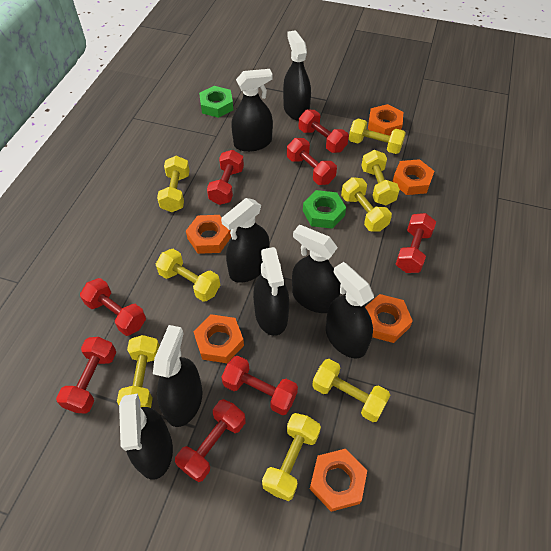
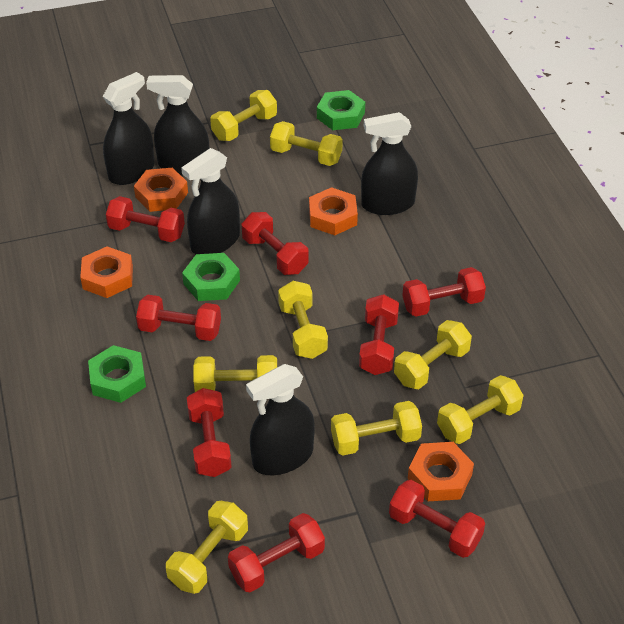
black spray bottle: [119,393,173,480] [153,325,203,427] [221,198,270,283] [231,69,273,152] [253,247,289,336] [283,30,311,121] [292,225,341,313] [326,262,374,358] = 8 -> [103,72,154,185] [146,75,209,176] [181,148,240,254] [246,364,315,475] [361,112,418,215] = 5
green nut: [199,86,233,118] [303,190,346,229] = 2 -> [88,345,146,403] [182,253,240,301] [317,90,365,130] = 3
orange nut: [186,215,231,254] [193,314,244,363] [310,449,367,512] [365,294,413,343] [368,104,403,136] [392,159,434,195] = 6 -> [80,246,133,298] [134,168,188,212] [309,187,358,235] [408,442,474,501] = 4

